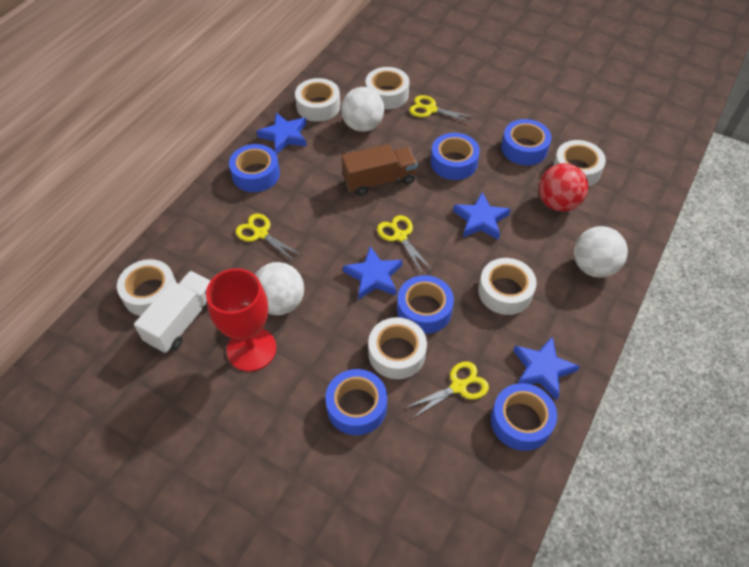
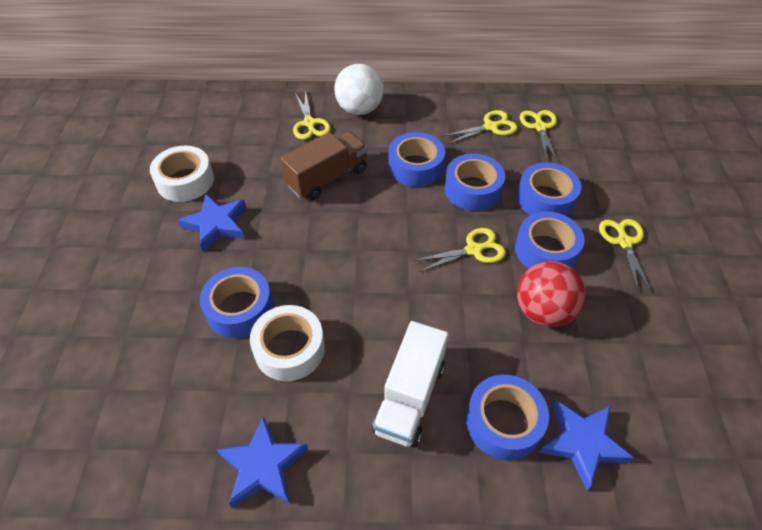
blue star: [257,113,307,154] [343,246,402,299] [453,192,511,240] [513,336,580,400] = 4 -> [178,194,246,252] [217,416,308,508] [539,400,634,490] = 3
red goblet: [206,268,276,372] = 1 -> none = 0
white ball: [255,262,304,315] [341,87,385,132] [574,226,628,278] = 3 -> [334,64,384,115] = 1
white tape: [117,259,176,316] [295,78,340,122] [365,67,409,109] [368,317,427,379] [478,258,537,315] [553,140,606,187] = 6 -> [150,146,214,202] [250,305,325,381] = 2
yellow scissors: [236,214,303,262] [377,215,432,273] [405,361,489,419] [409,95,475,123] = 4 -> [293,91,331,140] [414,228,506,272] [442,110,518,145] [520,110,558,162] [599,219,652,293] = 5

